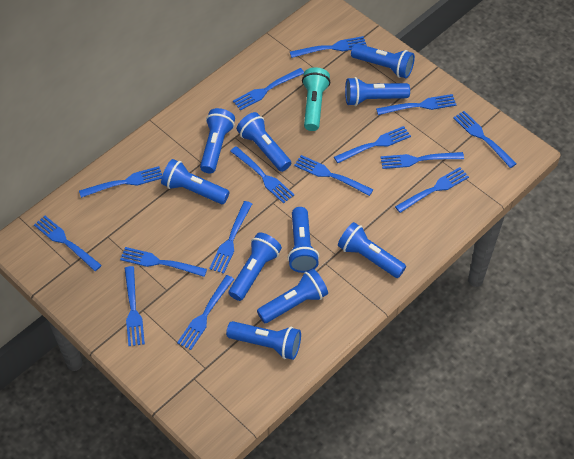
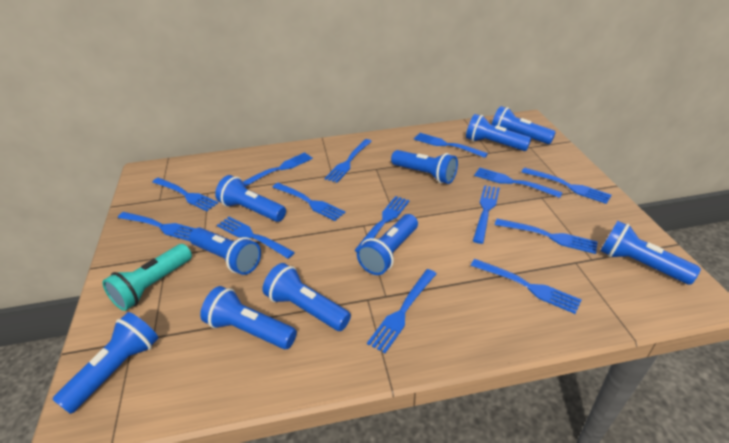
blue fork: [34,216,102,271] [79,166,162,198] [120,247,207,277] [125,266,145,346] [177,275,234,350] [209,201,252,274] [230,146,295,204] [233,68,304,111] [290,36,367,58] [294,155,374,196] [334,126,411,163] [376,94,456,115] [381,152,464,169] [395,167,469,213] [453,111,517,168] = 15 -> [118,212,195,241] [152,178,218,211] [217,217,295,259] [243,152,313,187] [273,183,345,221] [325,139,372,183] [354,196,410,252] [367,269,436,353] [414,133,488,158] [470,259,581,314] [473,185,500,244] [474,168,563,198] [495,219,598,254] [522,168,611,204] = 14

